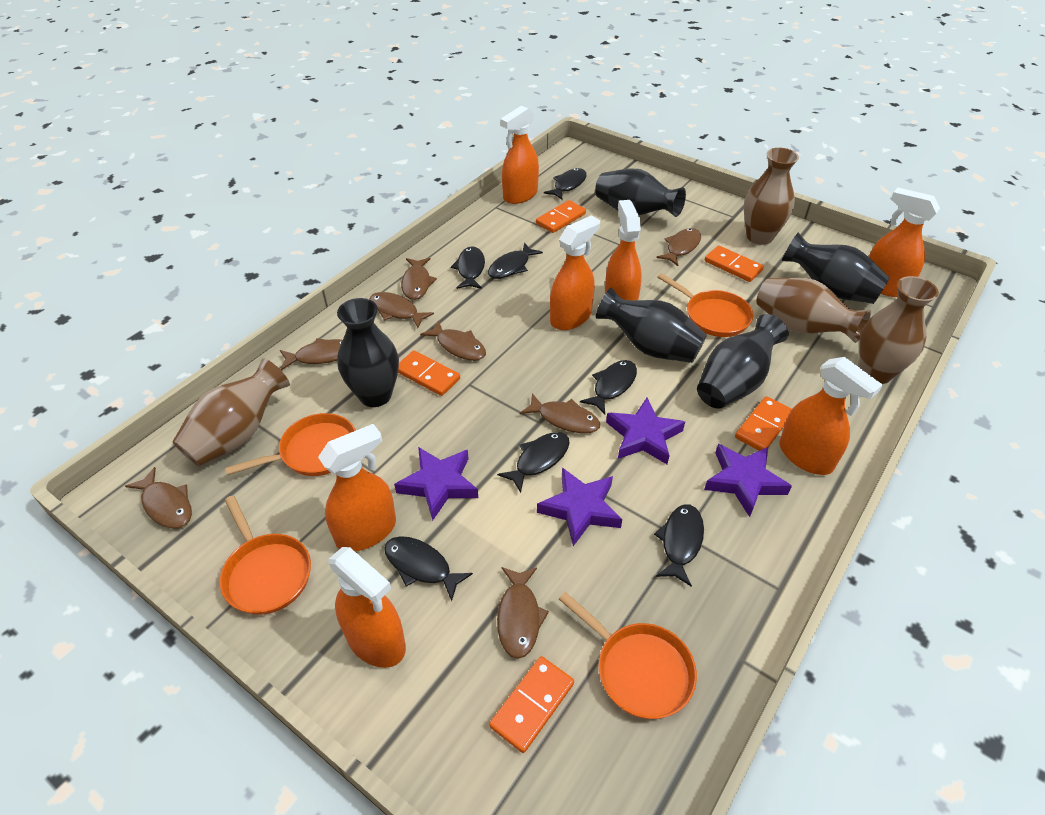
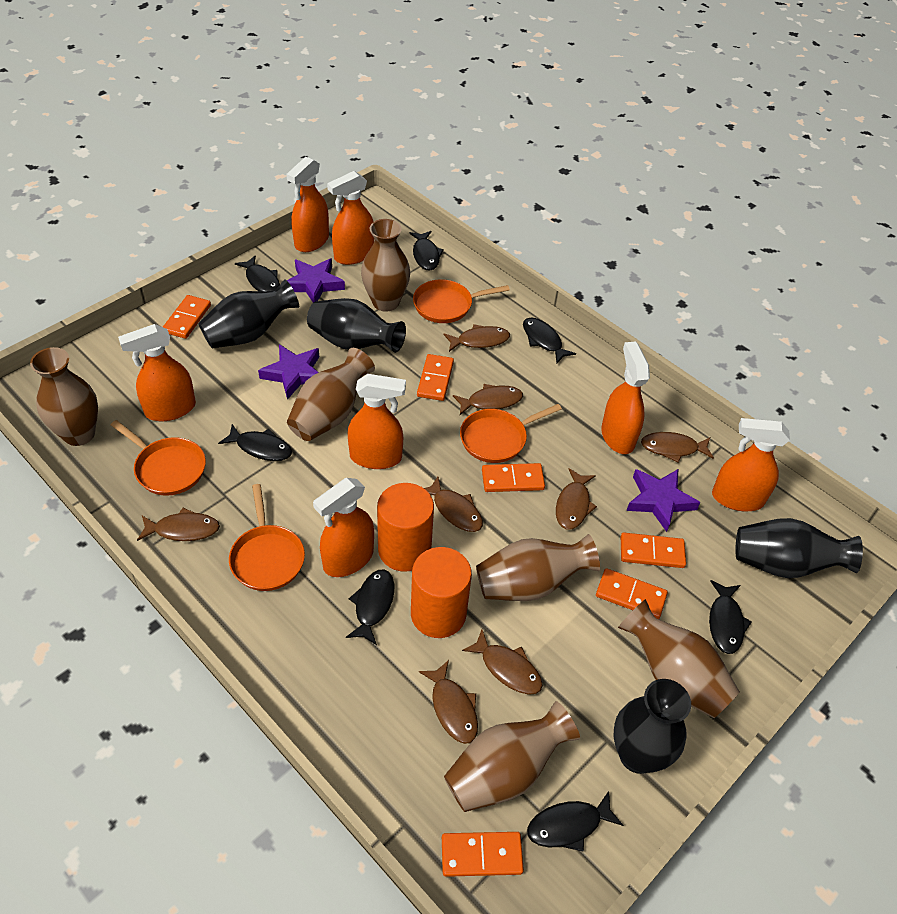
black vase: [337,298,399,407] [595,168,686,217] [596,288,707,363] [697,314,788,409] [782,232,890,304] = 5 -> [199,279,299,348] [307,298,406,353] [614,679,691,774] [735,518,863,578] = 4
brown vase: [172,358,290,466] [744,148,799,245] [757,278,871,343] [859,276,939,384] = 4 -> [30,347,98,446] [287,348,375,441] [361,219,410,312] [444,701,580,812] [476,534,600,601] [618,599,740,718] = 6
orange cylinder: none = 0 -> [377,483,434,572] [411,547,472,638] = 2
orange domino: [398,350,460,396] [489,656,574,753] [536,200,586,233] [705,245,764,282] [735,396,792,451] = 5 -> [163,295,211,339] [417,354,454,401] [442,832,524,877] [482,463,545,492] [596,568,668,619] [621,533,686,568] = 6
purple star: [394,447,478,521] [537,467,622,546] [606,398,685,464] [704,444,792,517] = 4 -> [258,344,319,400] [287,258,345,303] [626,469,700,532] = 3

